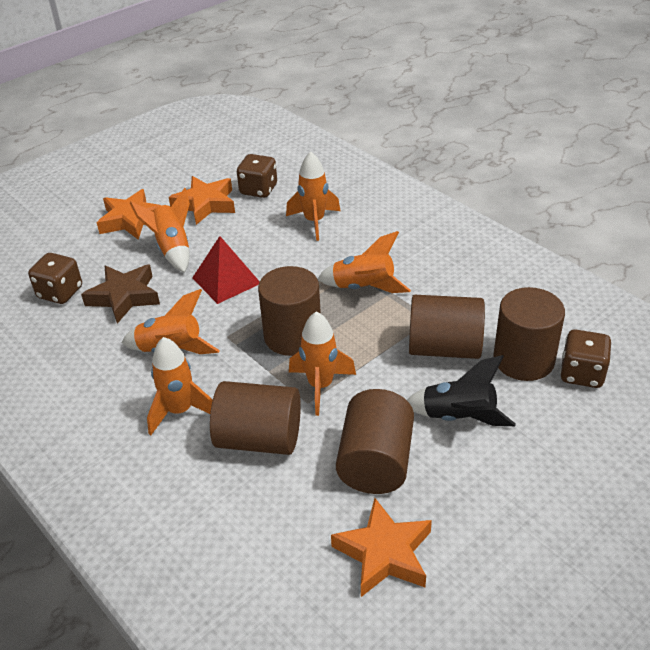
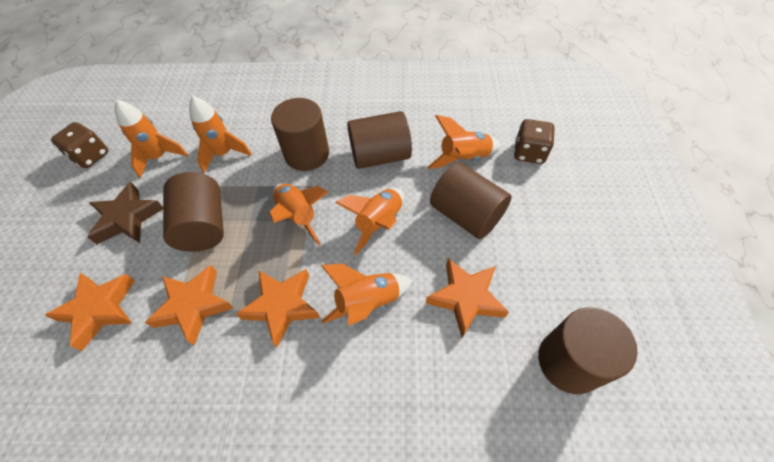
black rocket: [407,355,516,426] = 1 -> none = 0
brown dice: [28,253,82,304] [237,154,277,198] [560,329,611,388] = 3 -> [51,122,108,168] [514,119,555,164] = 2
orange star: [97,189,162,240] [169,176,235,225] [331,498,432,597] = 3 -> [45,273,135,351] [145,265,233,345] [236,269,320,347] [426,259,509,338] = 4
red pyramid: [192,236,260,304] = 1 -> none = 0

